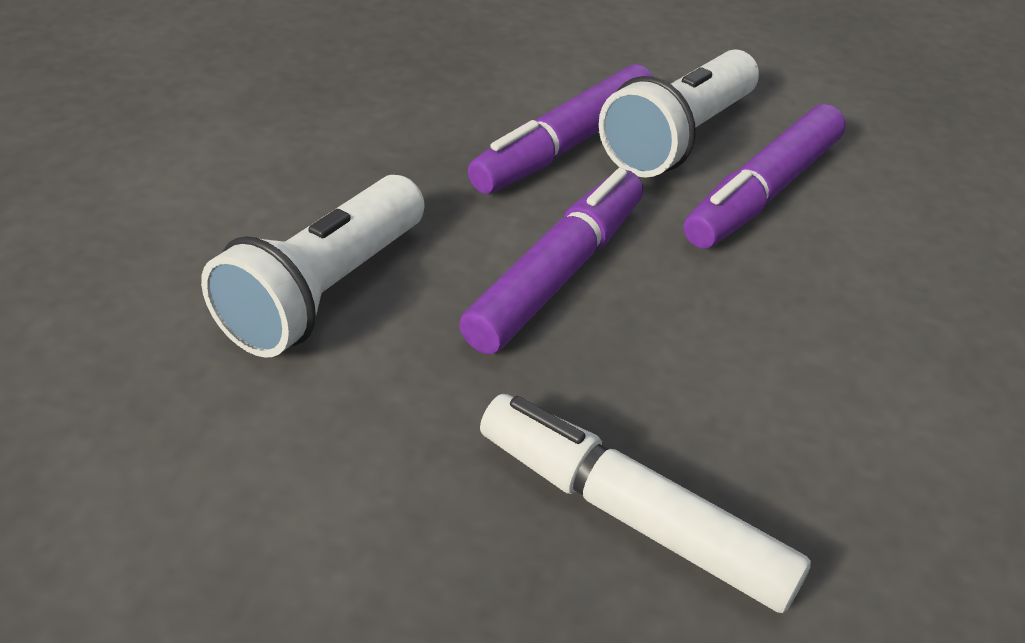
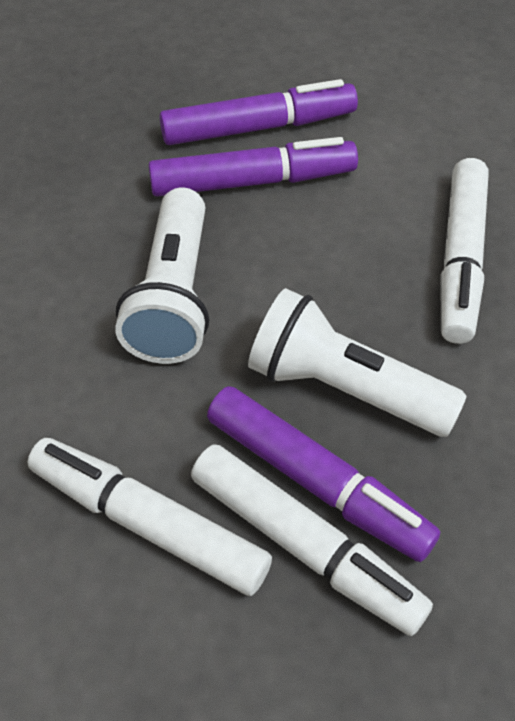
white marker: [480,394,811,613] = 1 -> [28,438,272,596] [191,444,433,636] [441,158,489,344] = 3

